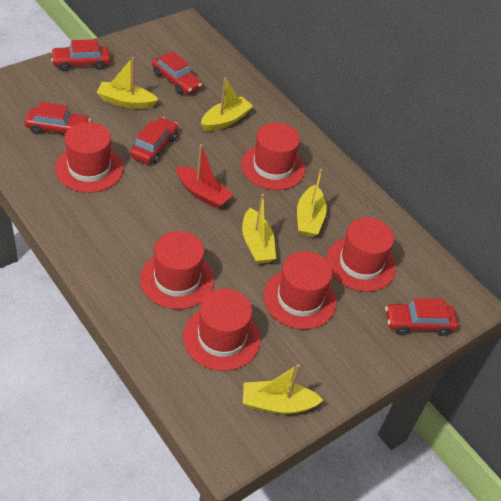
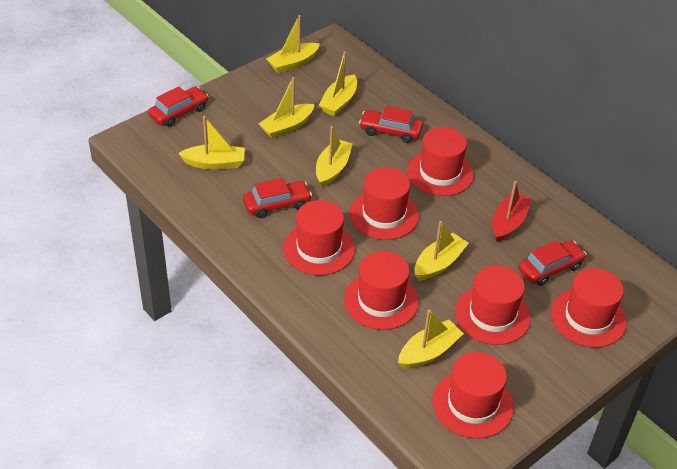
red car: [25,102,91,134] [51,39,110,71] [130,117,178,164] [152,51,202,95] [385,298,458,336] = 5 -> [148,86,209,127] [243,178,312,218] [359,106,423,143] [518,240,587,286] = 4
red hat: [55,122,123,193] [140,231,214,309] [183,289,261,371] [241,122,305,190] [263,251,337,329] [326,217,396,292] = 6 -> [283,200,355,275] [344,251,419,330] [349,167,419,240] [407,127,474,196] [432,352,514,439] [455,265,531,345] [551,268,627,347] = 7
yellow boat: [96,57,159,109] [201,77,253,131] [242,194,276,264] [243,364,323,414] [297,169,327,237] = 5 -> [178,116,245,170] [259,77,315,139] [266,15,320,73] [316,126,353,187] [319,52,357,116] [398,310,464,369] [415,221,469,281] = 7

